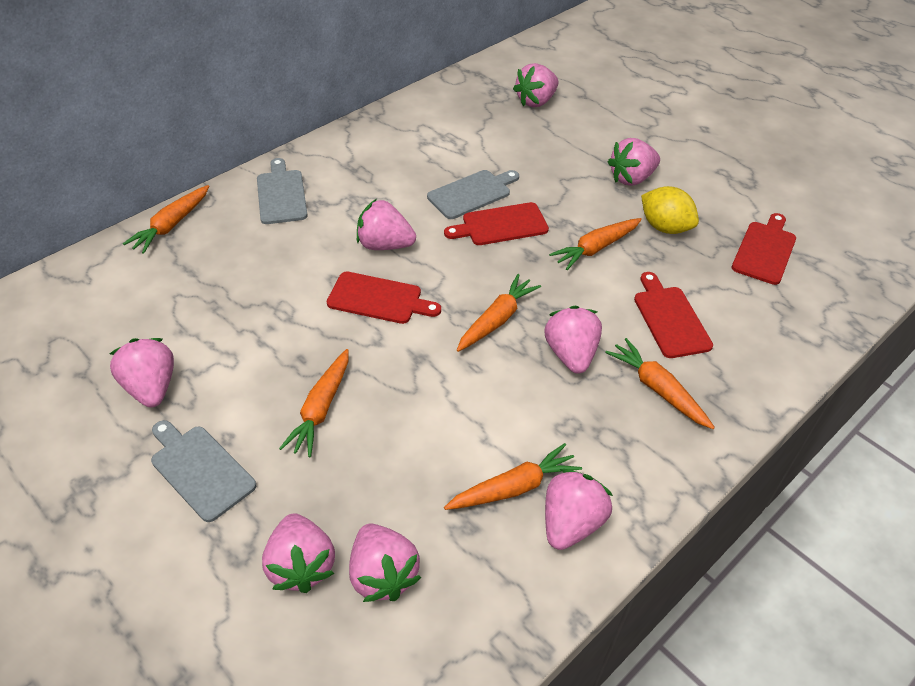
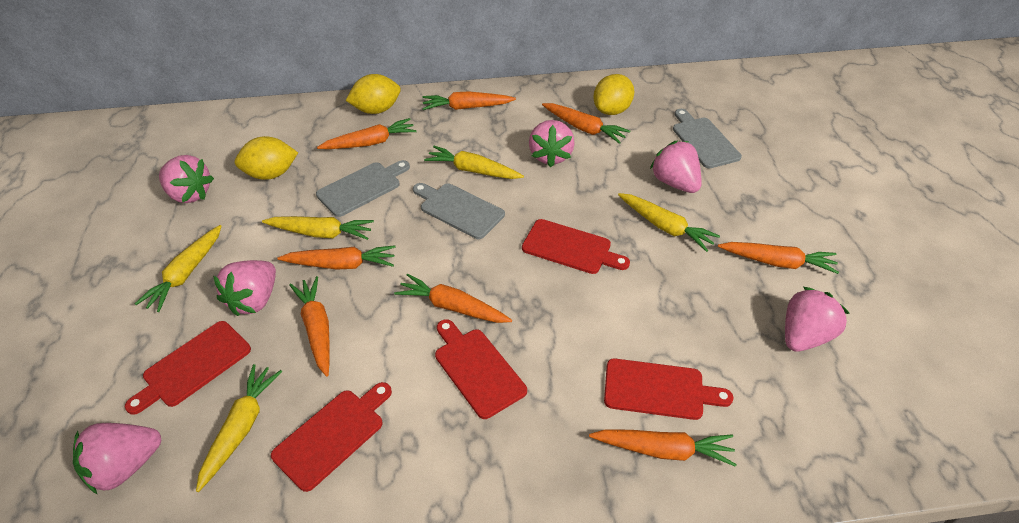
orange carrot: [123,185,209,254] [279,349,349,457] [444,443,582,510] [457,274,541,352] [549,218,642,270] [605,338,715,429] = 6 -> [277,245,395,270] [289,276,330,377] [317,118,417,149] [394,273,512,323] [423,91,516,110] [542,103,630,144] [589,429,737,467] [718,242,839,274] = 8
pink strawberry: [110,338,174,407] [262,513,335,593] [349,524,421,602] [357,199,416,250] [513,63,559,107] [544,306,602,374] [545,469,613,550] [608,138,660,186] = 8 -> [73,423,161,495] [159,155,214,203] [213,260,276,316] [529,120,575,167] [650,141,702,193] [785,287,850,352] = 6
red cutting board: [327,272,441,324] [444,202,549,245] [634,272,713,358] [732,213,796,285] = 4 -> [125,321,251,415] [271,382,392,492] [435,319,527,419] [522,219,630,274] [604,358,733,420] = 5
yellow carrot: none = 0 -> [135,225,222,312] [196,364,282,492] [262,216,374,240] [424,146,524,179] [618,193,720,252] = 5
yellow lemon: [641,186,699,234] = 1 -> [235,136,298,180] [346,74,401,114] [593,74,634,115] = 3

